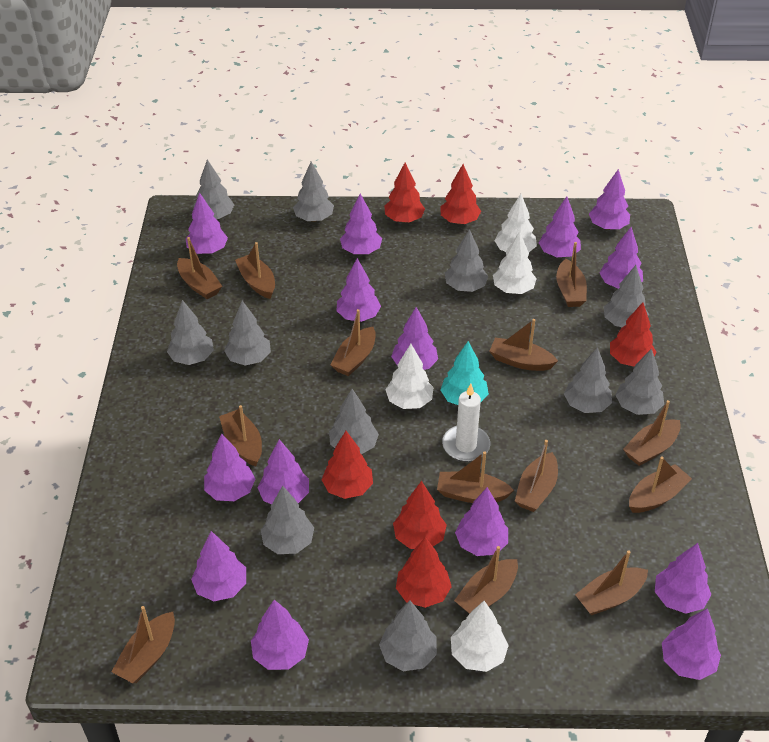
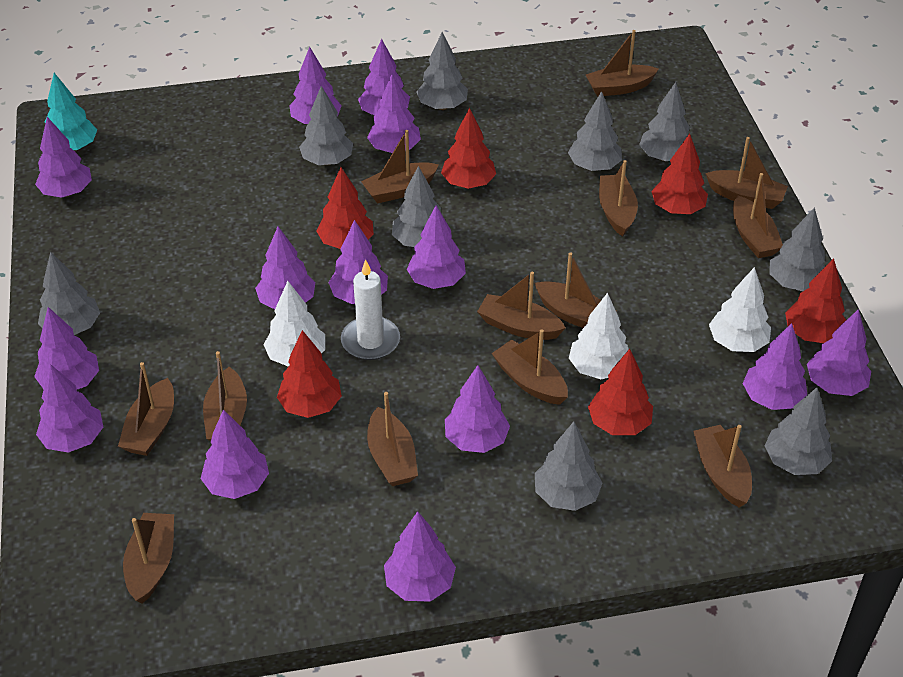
grey tree: [167,300,214,365] [194,159,234,220] [224,301,271,365] [261,486,314,554] [293,162,334,222] [329,389,379,454] [379,600,437,671] [445,229,488,292] [564,347,612,413] [604,265,649,327] [615,349,664,415] = 11 -> [38,252,100,335] [299,86,353,165] [392,166,441,247] [416,32,468,110] [535,422,602,511] [568,91,622,171] [639,82,690,161] [765,387,832,475] [769,207,825,291] = 9
white tree: [385,344,434,409] [451,601,509,672] [493,232,537,294] [495,194,537,252] = 4 -> [264,281,325,367] [569,293,629,379] [709,267,771,352] = 3

